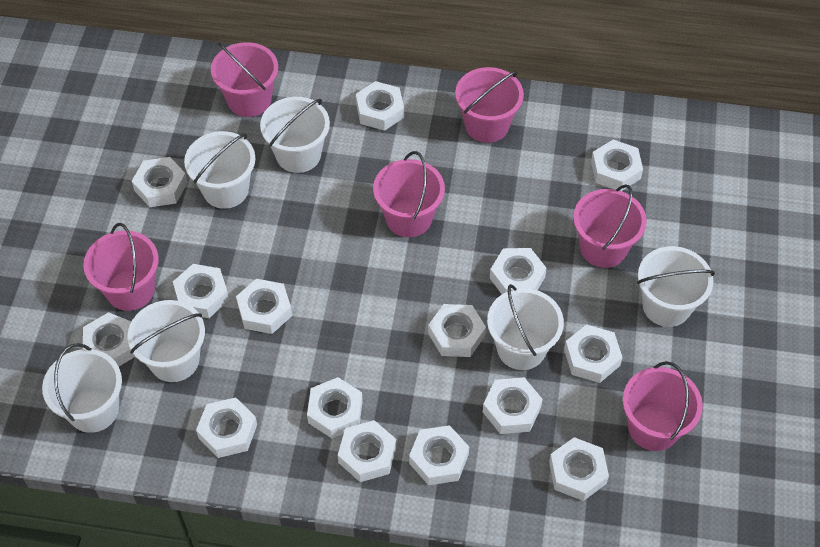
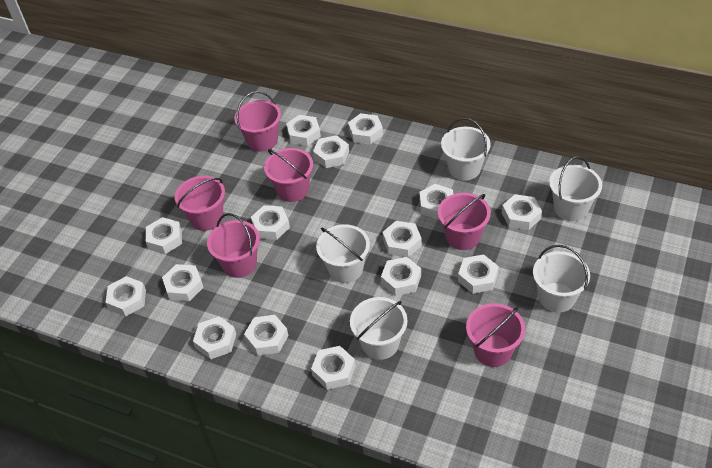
white bucket: [42,343,122,433] [128,300,205,382] [184,131,255,209] [260,97,330,173] [487,284,564,370] [637,246,715,327] = 6 -> [316,224,370,283] [350,297,407,360] [441,118,490,181] [533,245,590,313] [549,156,602,221] = 5

